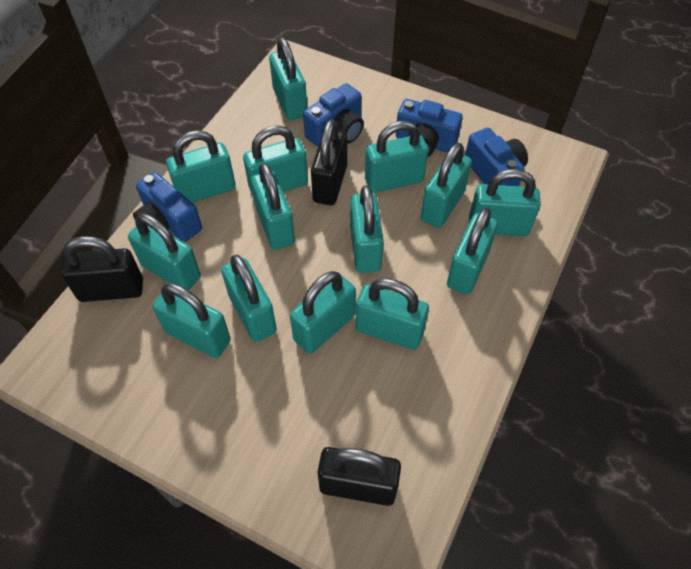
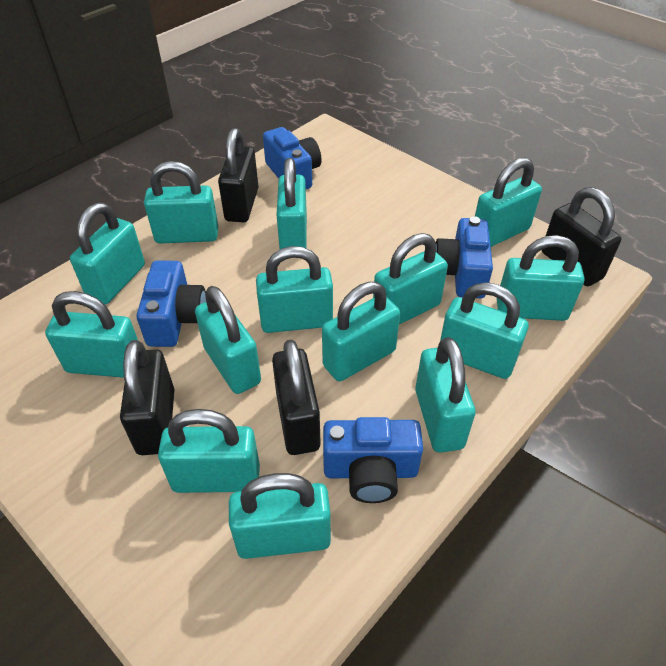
black padlock: [60,236,143,302] [311,119,347,205] [318,447,401,506] = 3 -> [120,340,175,455] [218,128,258,222] [272,339,321,455] [542,187,621,286] = 4

